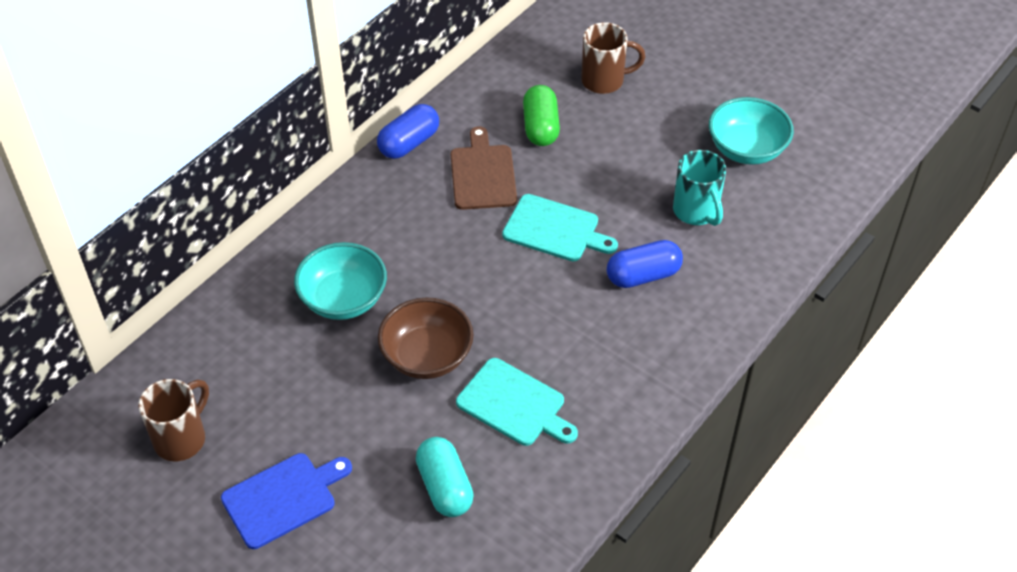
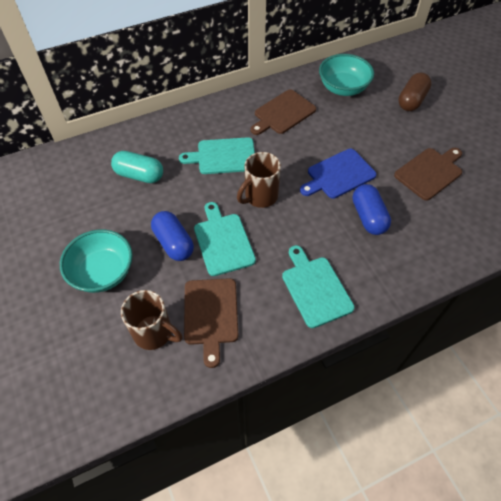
brown bowl: [378,297,473,379] = 1 -> none = 0
brown capsule: none = 0 -> [398,72,432,111] = 1
brown cutting board: [451,126,517,210] = 1 -> [184,278,239,368] [250,89,316,135] [394,148,462,201] = 3
green capsule: [523,85,560,146] = 1 -> none = 0
turquoise cutting board: [456,358,578,446] [502,194,618,261] = 2 -> [179,137,255,174] [194,202,256,276] [282,245,354,328] = 3
turquoise mug: [673,150,726,226] = 1 -> none = 0

